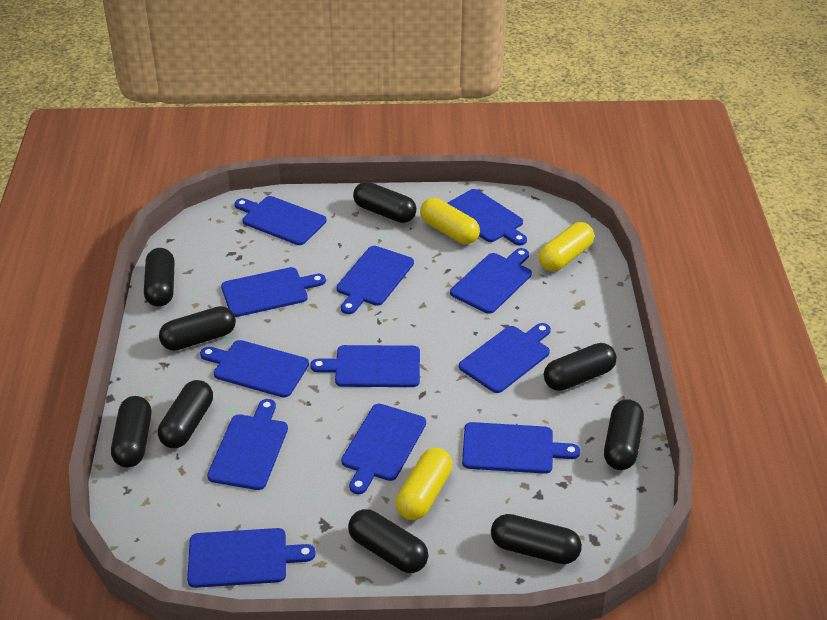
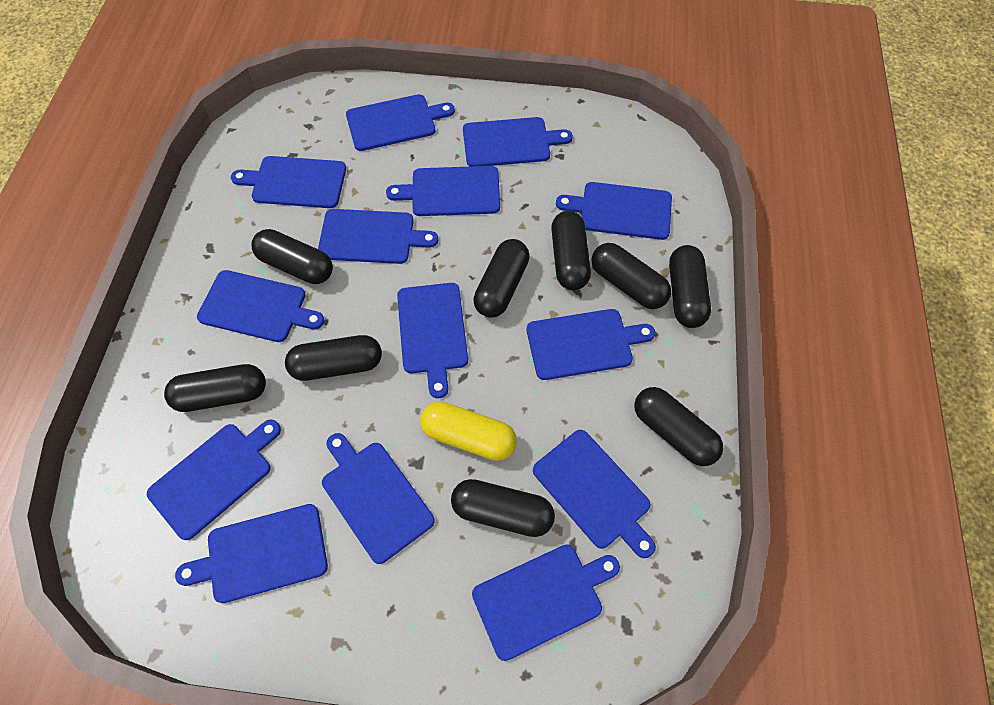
blue cutting board: [187,528,316,588] [200,340,309,398] [207,399,288,490] [221,267,326,317] [235,196,326,245] [310,345,420,387] [336,246,414,314] [341,404,426,494] [447,189,527,246] [450,248,532,314] [459,323,551,393] [462,422,580,474] = 12 -> [147,420,281,540] [175,504,328,603] [197,270,324,342] [231,156,346,208] [318,209,438,264] [322,433,435,564] [346,94,455,151] [386,166,500,216] [397,283,468,398] [463,117,573,167] [472,545,620,661] [527,309,655,380] [533,430,656,558] [556,182,672,240] = 14
yellow capsule: [396,448,452,520] [420,198,480,244] [539,222,594,271] = 3 -> [420,402,517,461] = 1

